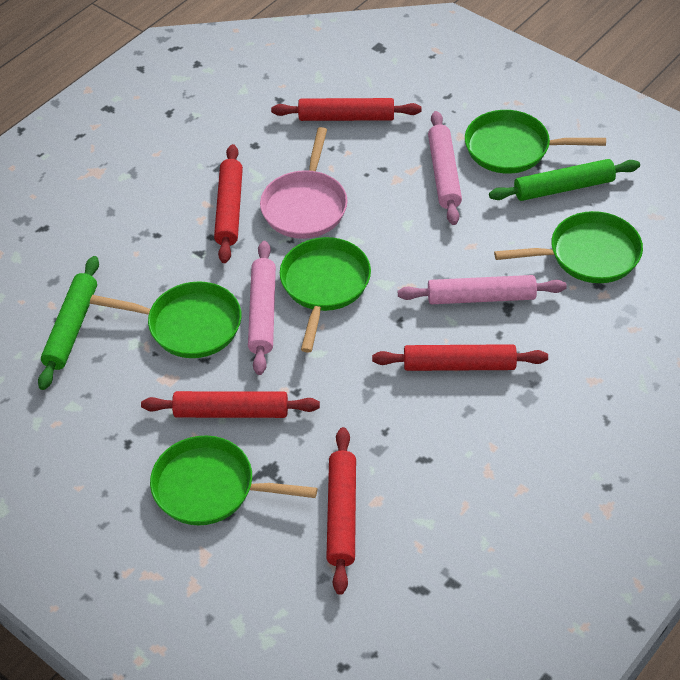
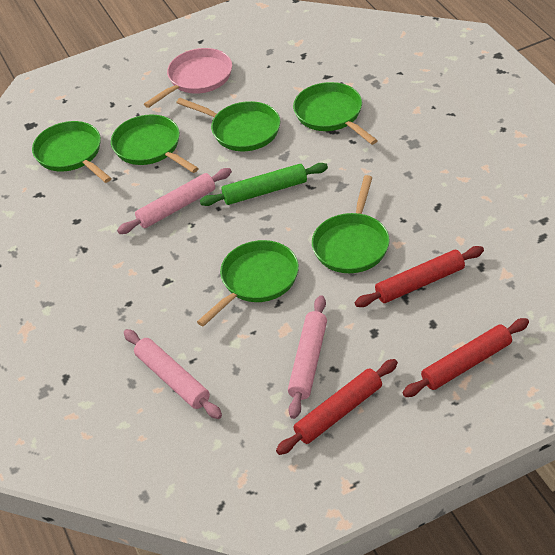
green pan: [90,282,242,358] [150,435,317,526] [280,237,371,353] [465,110,606,174] [494,211,643,283] = 5 -> [32,121,111,183] [111,114,199,173] [176,98,280,151] [197,240,299,327] [293,82,378,145] [312,175,390,273] = 6
green rolling pin: [38,256,99,390] [489,159,640,201] = 2 -> [200,163,328,206] = 1
red rolling pin: [141,391,320,418] [214,144,243,263] [271,98,422,121] [326,427,356,595] [372,344,548,371] = 5 -> [276,359,398,455] [355,246,484,307] [403,318,529,397] = 3

